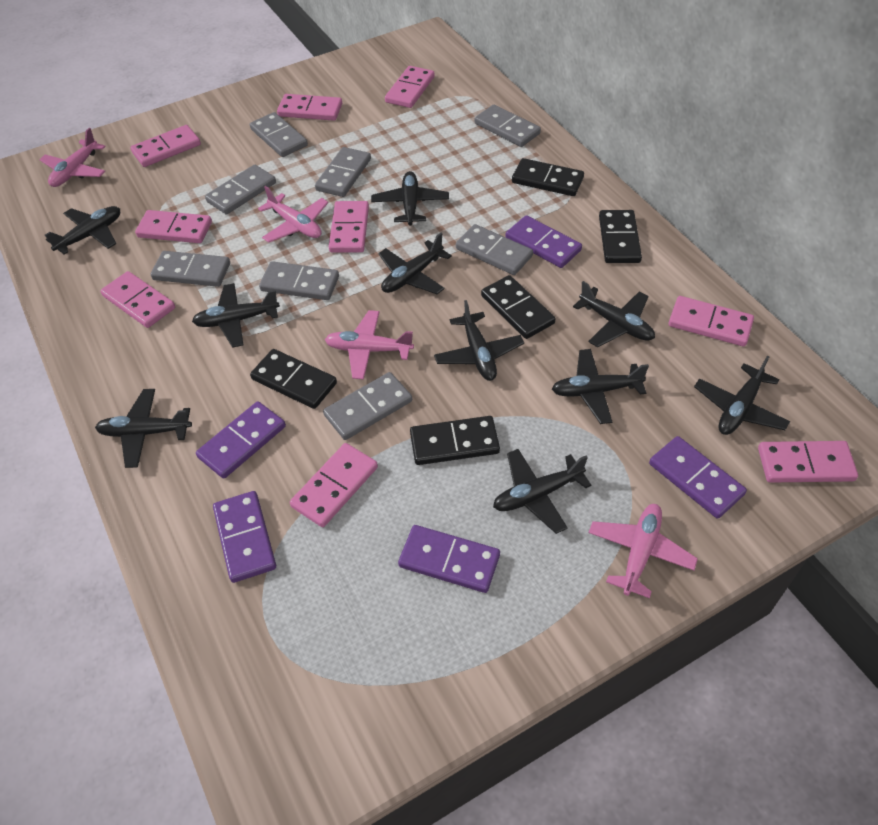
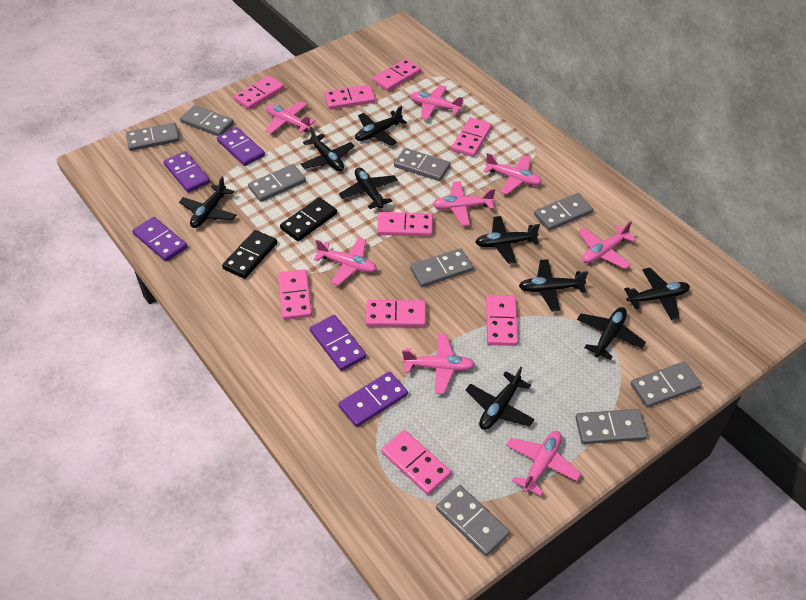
black domino: [250,349,337,409] [410,416,500,465] [481,275,556,339] [512,158,584,196] [599,210,642,263] = 5 -> [222,230,277,279] [280,197,337,241] = 2
black plane: [45,206,120,254] [95,389,192,468] [192,283,280,348] [371,171,449,226] [378,233,452,294] [434,300,524,381] [493,449,592,534] [552,349,649,424] [573,281,655,347] [694,356,790,435] = 10 -> [179,176,237,228] [300,127,355,171] [339,168,398,209] [355,106,407,146] [466,367,535,430] [475,216,540,264] [519,259,588,311] [577,307,646,360] [624,268,690,320] = 9
grey domino: [151,251,230,287] [205,165,276,215] [250,112,308,157] [259,261,339,300] [315,147,371,197] [323,372,412,440] [456,224,533,275] [475,105,541,147] = 8 -> [126,123,180,151] [180,105,234,136] [248,164,306,202] [394,148,450,181] [410,248,473,287] [436,485,510,556] [534,193,593,231] [575,409,648,444] [631,361,702,408] = 9
pink plane: [40,128,106,187] [258,186,328,243] [325,310,414,379] [588,504,698,598] = 4 -> [265,102,315,134] [314,238,377,286] [402,334,475,394] [410,85,464,120] [433,181,495,226] [483,153,542,194] [506,431,581,496] [578,221,636,269] = 8

